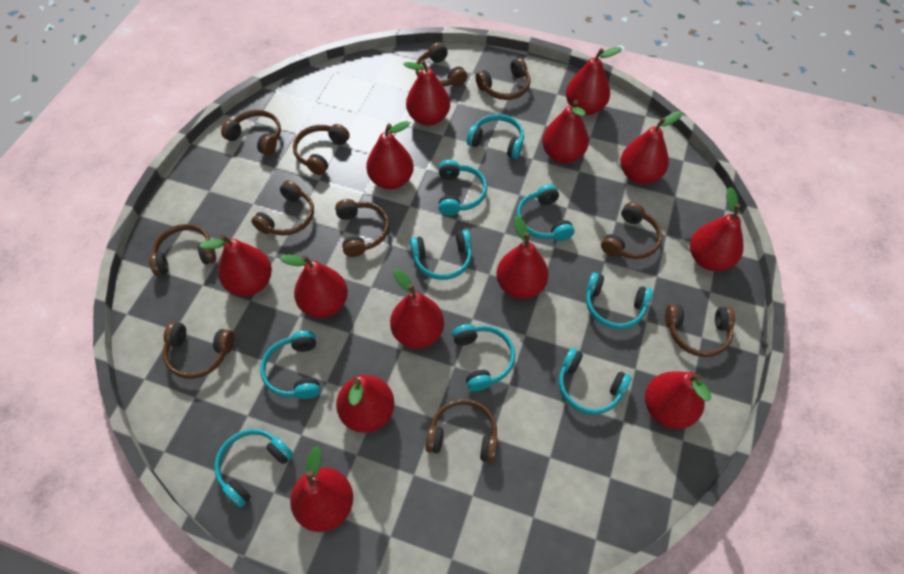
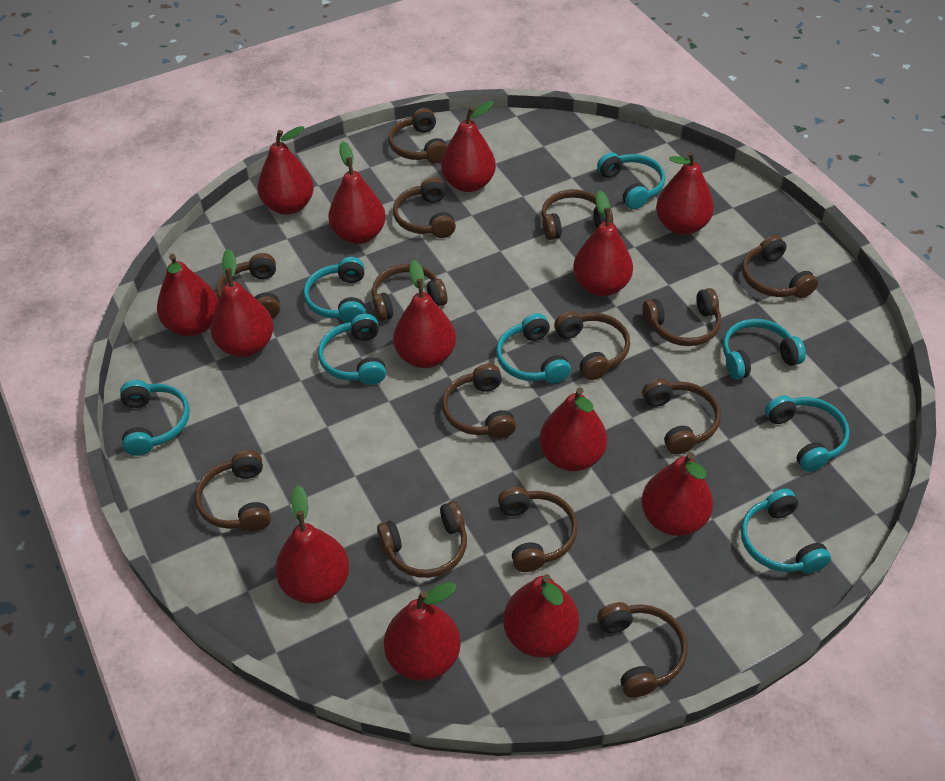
brown headphones: [149,224,216,276] [163,322,234,379] [221,110,281,155] [251,180,314,236] [293,124,350,175] [335,199,389,257] [415,42,468,87] [425,399,498,463] [475,58,531,100] [601,202,662,259] [665,304,735,357] = 11 -> [195,450,271,532] [216,253,280,318] [372,264,447,321] [377,501,467,578] [388,108,448,163] [393,177,456,238] [442,364,516,439] [498,487,578,572] [541,189,613,240] [554,311,630,380] [597,602,687,698] [642,378,721,454] [643,288,721,346] [742,235,818,298] = 14
turquoise headphones: [215,429,293,507] [260,331,320,399] [410,230,472,280] [439,160,487,216] [452,324,515,391] [467,114,524,159] [517,184,574,241] [559,348,631,415] [586,272,653,329] = 9 -> [120,380,190,456] [303,257,366,323] [318,314,386,385] [496,313,571,383] [597,152,665,209] [723,319,806,380] [741,489,831,574] [765,395,850,472] = 8

